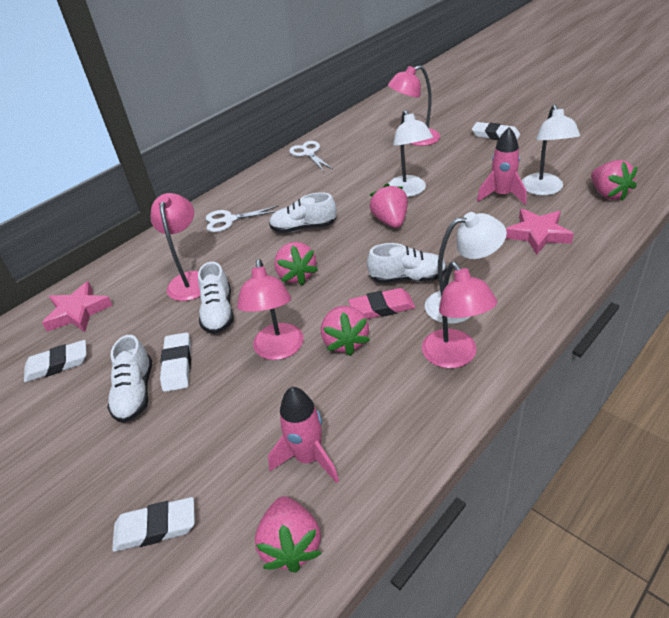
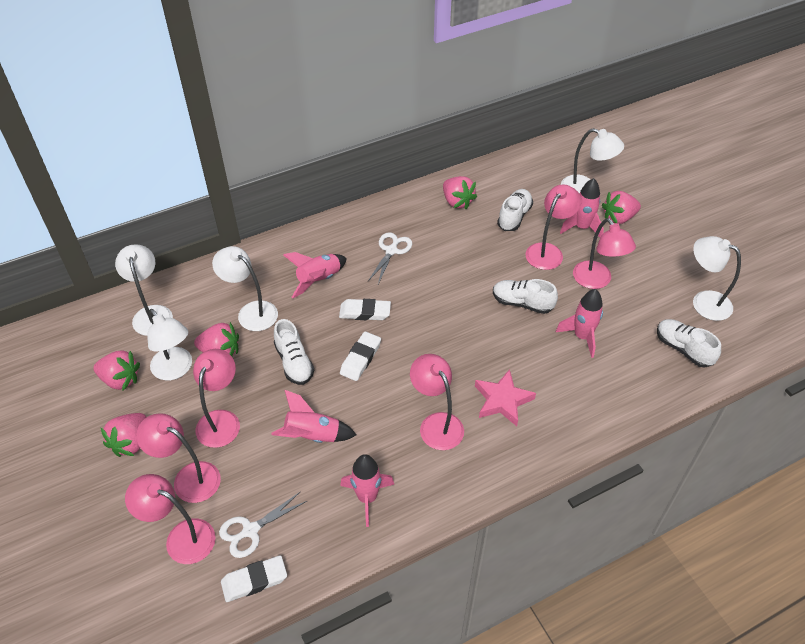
pink eraser: [348,288,415,319] = 1 -> none = 0
pink lamp: [150,193,200,301] [237,259,304,360] [388,65,440,146] [422,262,497,368] = 4 -> [125,474,216,564] [136,413,221,503] [193,349,240,448] [410,354,464,450] [525,184,581,270] [573,218,636,289] = 6
pink rocket: [268,387,339,483] [477,127,527,205] = 2 -> [271,390,356,443] [283,252,347,298] [340,454,395,527] [556,289,603,358] [560,178,604,238] = 5
pink star: [42,281,113,332] [506,208,574,255] = 2 -> [475,369,536,426] = 1
white eraser: [24,340,87,382] [112,497,195,552] [160,332,191,392] [472,122,520,140] = 4 -> [221,555,287,602] [339,299,391,320] [340,331,381,381] = 3
white lamp: [388,110,433,197] [425,212,507,324] [522,105,580,196] = 3 -> [115,244,173,336] [147,309,192,380] [212,246,278,331] [561,128,624,194] [693,236,741,321] = 5

